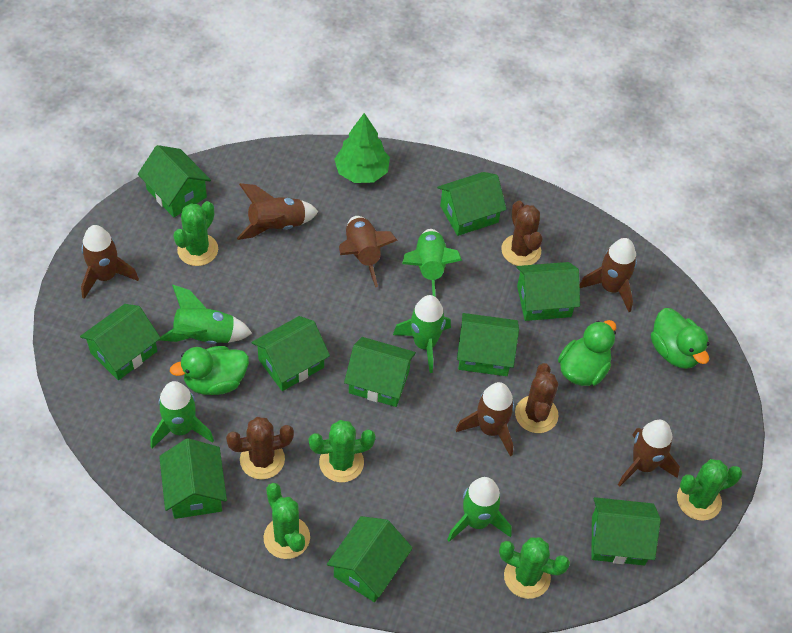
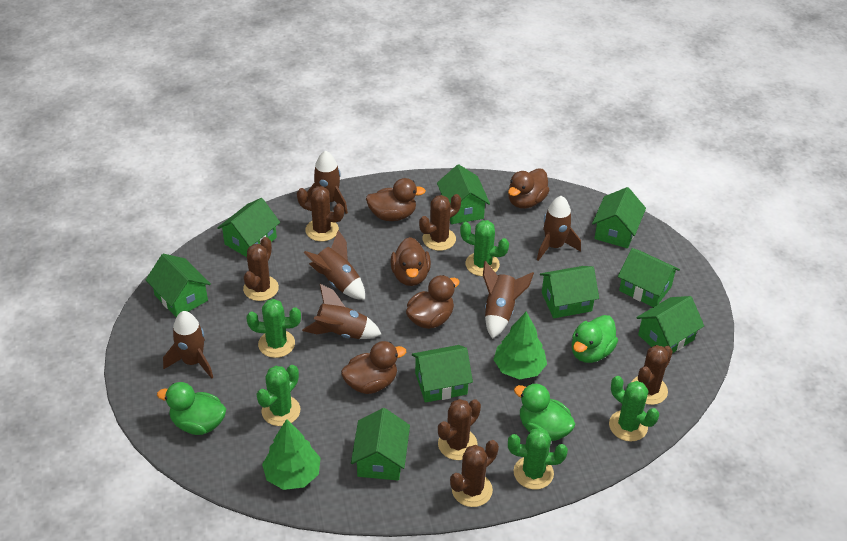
brown cactus: [226,417,294,480] [501,201,542,266] [515,363,558,433] = 3 -> [243,237,279,301] [297,186,344,241] [419,194,461,251] [438,399,481,460] [450,440,499,507] [632,345,673,405] = 6
brown duck: none = 0 -> [341,341,406,394] [366,178,426,221] [391,237,431,286] [406,275,460,329] [508,168,550,209] = 5
green house: [80,304,161,380] [138,145,211,217] [159,438,227,519] [252,316,330,391] [327,516,413,602] [344,337,416,407] [437,172,507,236] [457,313,519,376] [516,262,580,321] [591,497,661,565] = 10 -> [146,254,211,317] [217,198,280,257] [351,408,410,480] [412,345,473,403] [437,164,490,224] [540,266,599,318] [592,187,646,248] [618,248,680,307] [636,296,704,353] = 9
green rocket: [150,381,214,448] [159,285,252,344] [393,295,451,373] [402,229,462,297] [447,477,512,542] = 5 -> none = 0
green tree: [334,113,390,183] = 1 -> [262,419,321,490] [493,312,547,380] = 2

